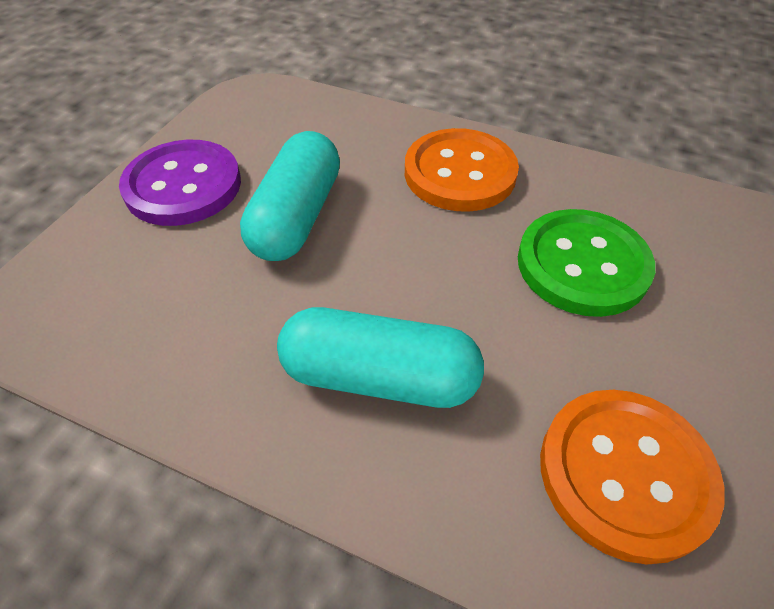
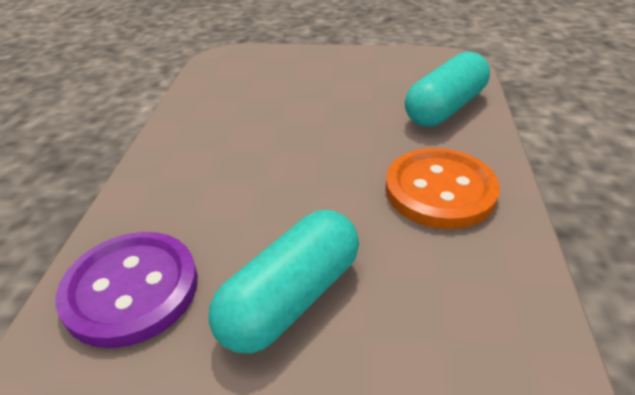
green button: [518,209,655,317] = 1 -> none = 0
orange button: [405,128,519,212] [540,390,725,564] = 2 -> [385,148,500,229] = 1

